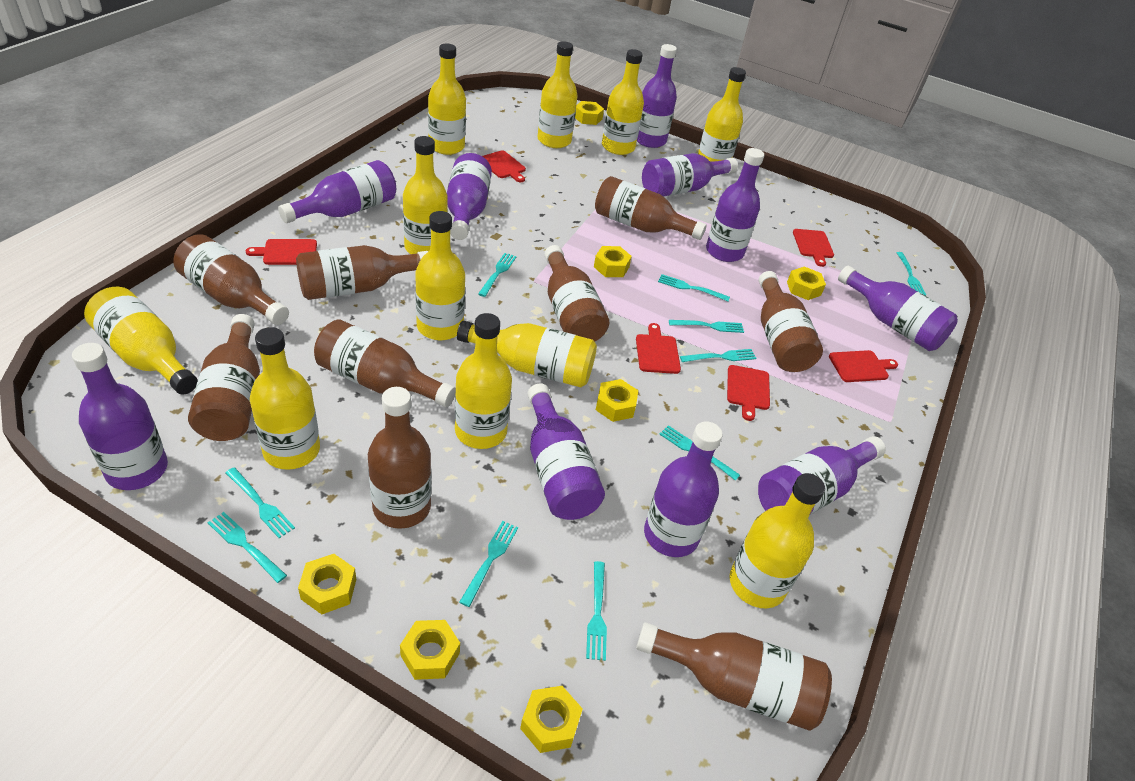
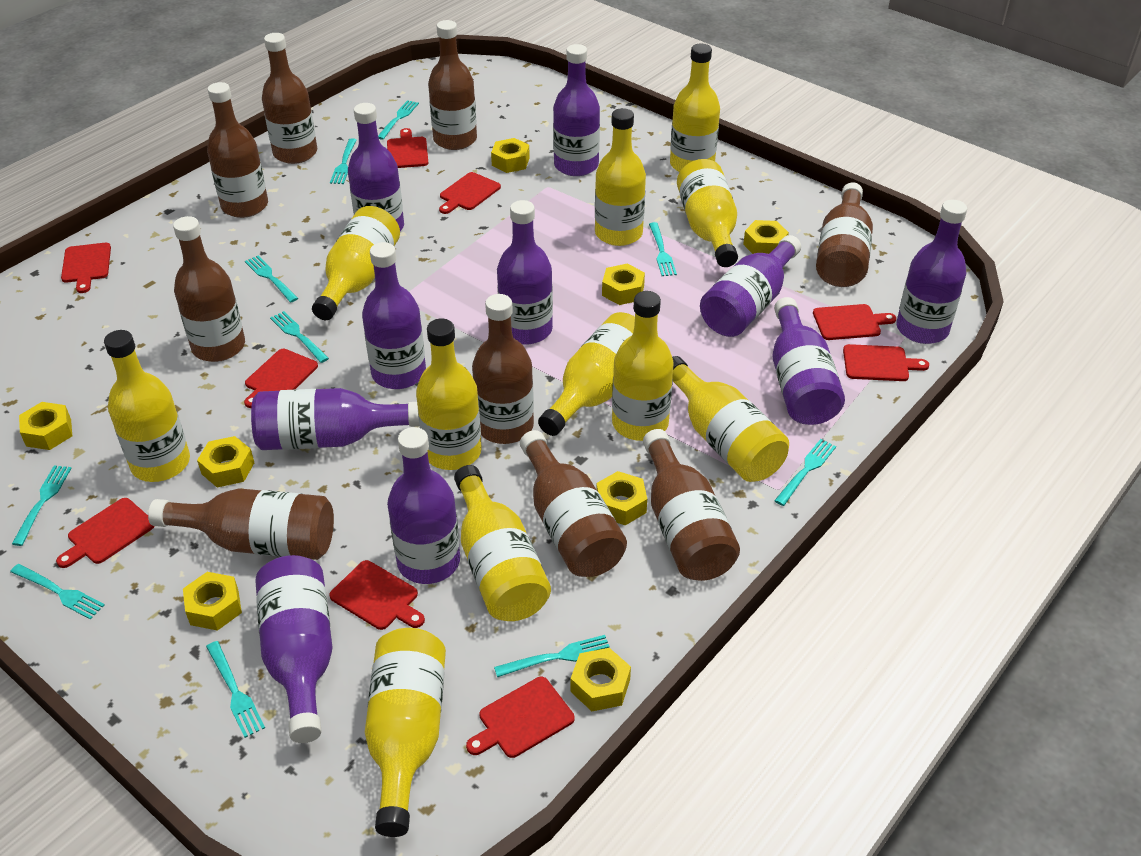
red cutting board: [246,239,317,265] [482,150,526,182] [636,323,681,374] [727,365,770,421] [793,229,834,267] [829,350,898,382] = 6 -> [56,498,155,568] [61,243,111,293] [244,349,318,408] [329,560,425,630] [387,128,428,168] [439,172,501,214] [466,677,575,758] [813,304,896,340] [843,344,929,381] = 9
yellow nut: [298,554,356,614] [400,620,460,680] [520,686,583,753] [575,101,604,125] [594,246,632,277] [596,379,638,422] [787,267,826,300] = 7 -> [19,402,72,450] [183,572,242,631] [197,436,254,487] [491,138,530,173] [571,648,631,711] [596,471,647,525] [602,264,645,305] [743,220,789,254] = 8

